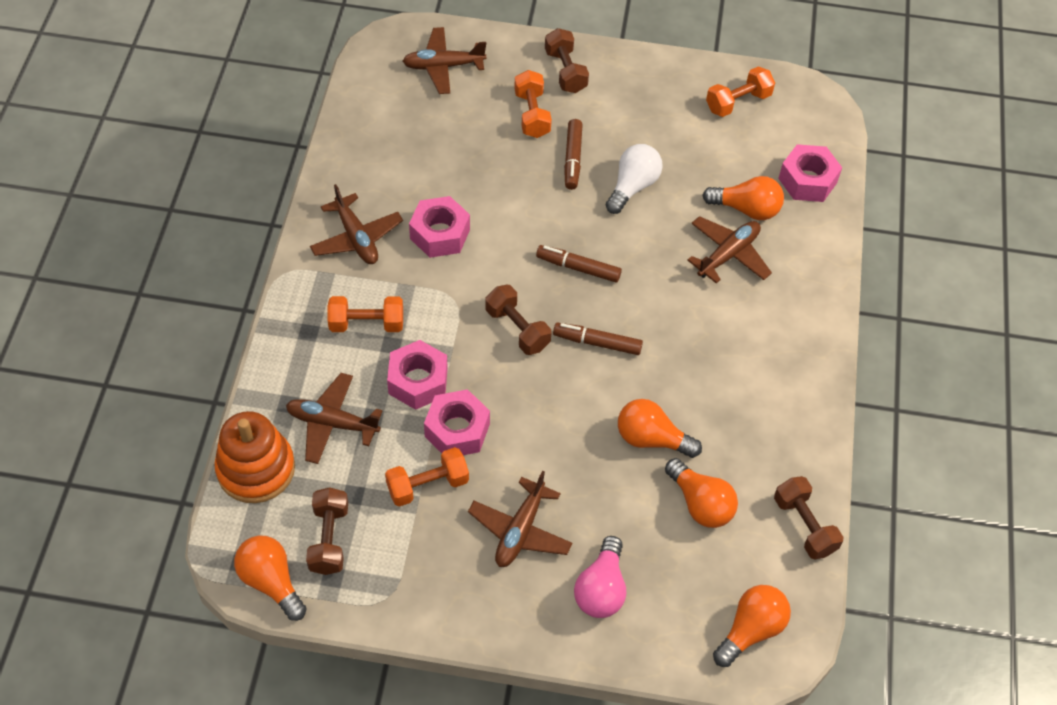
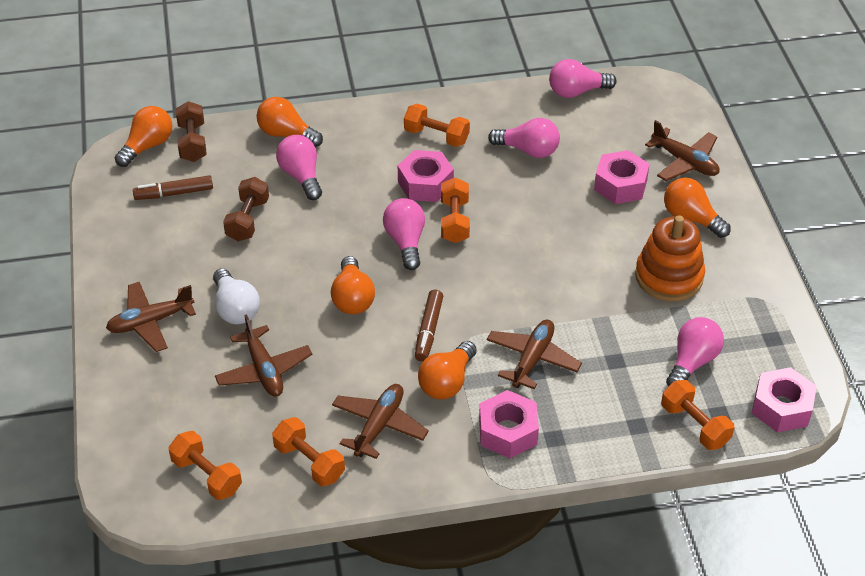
brown dumbbell: [306,487,348,575] [485,285,551,355] [545,28,589,93] [774,476,843,559] = 4 -> [176,101,207,162] [223,177,269,241] = 2
brown marker: [536,245,622,283] [553,322,643,355] [564,119,583,190] = 3 -> [133,175,213,200] [415,290,443,362] = 2
orange dumbbell: [328,296,403,332] [385,447,469,507] [514,70,552,138] [706,66,775,117] = 4 -> [168,431,242,500] [272,417,345,486] [404,104,470,147] [441,178,470,243] [661,380,734,450] = 5
pink light bulb: [574,536,626,618] = 1 -> [276,135,322,200] [383,198,425,270] [488,118,560,158] [549,59,617,98] [666,317,724,387] = 5

